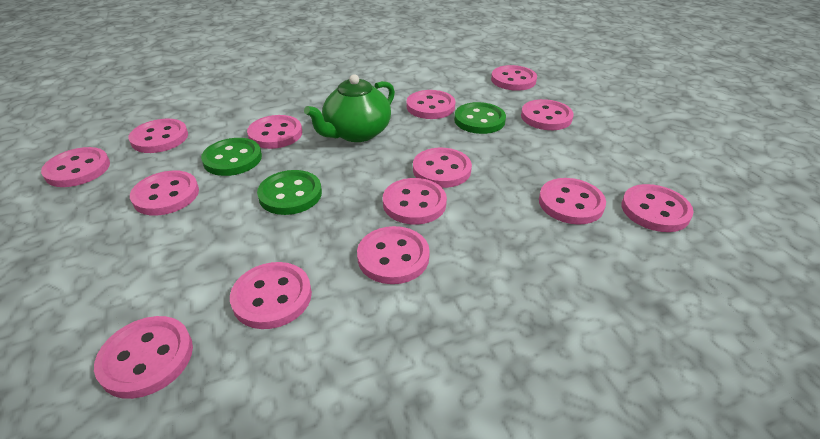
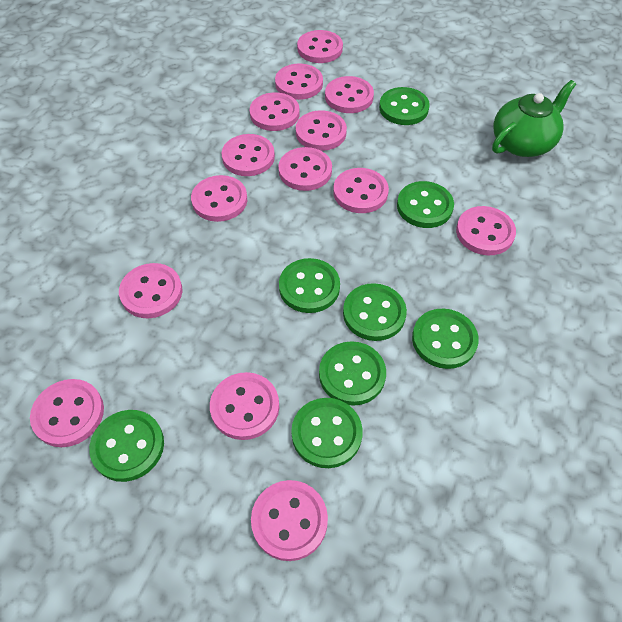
green button: [201,138,262,176] [257,170,322,215] [454,102,506,134] = 3 -> [89,410,164,482] [279,258,340,313] [291,398,363,468] [319,341,386,406] [343,283,407,341] [379,87,430,125] [397,181,454,228] [412,308,479,369] = 8

